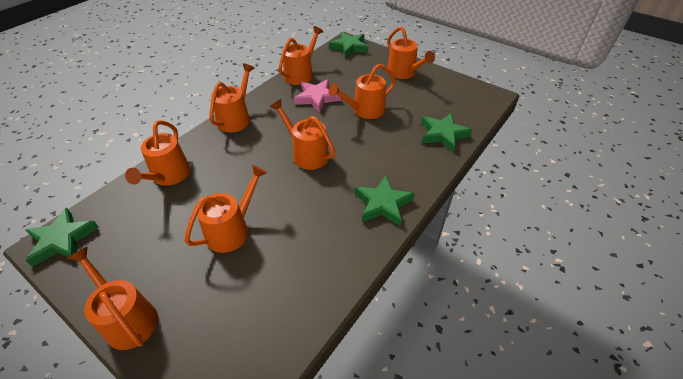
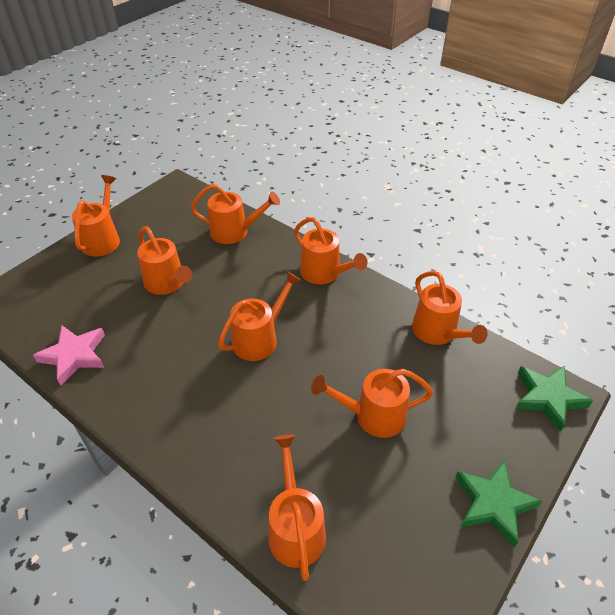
green star: [25,207,99,267] [329,32,368,58] [354,175,415,226] [421,113,472,152] = 4 -> [455,461,542,548] [515,365,593,432] = 2

